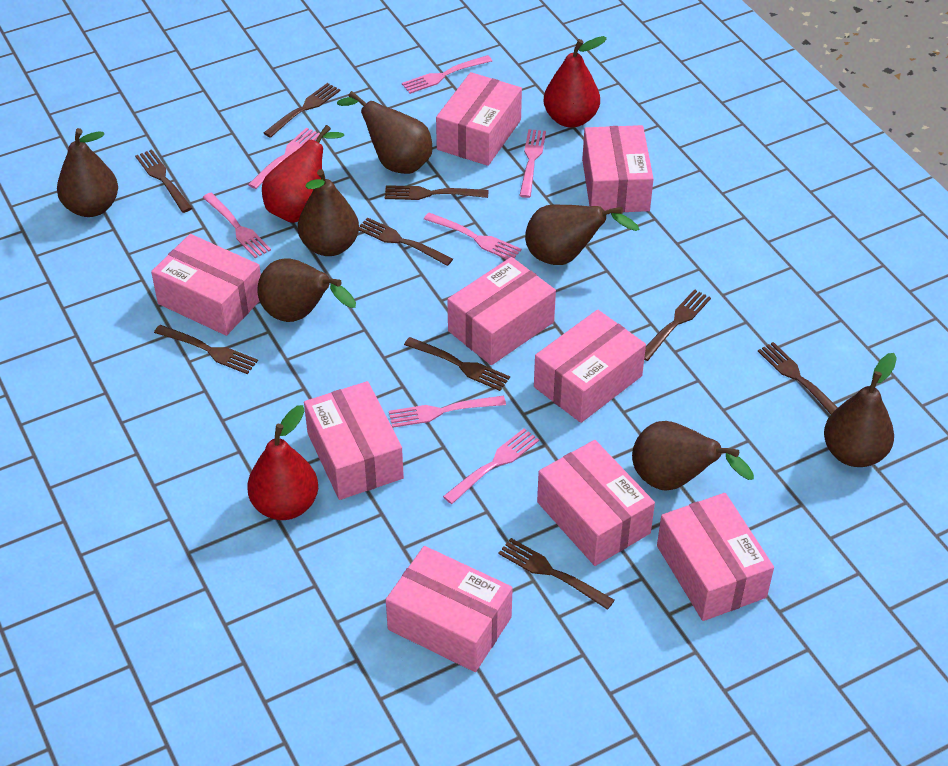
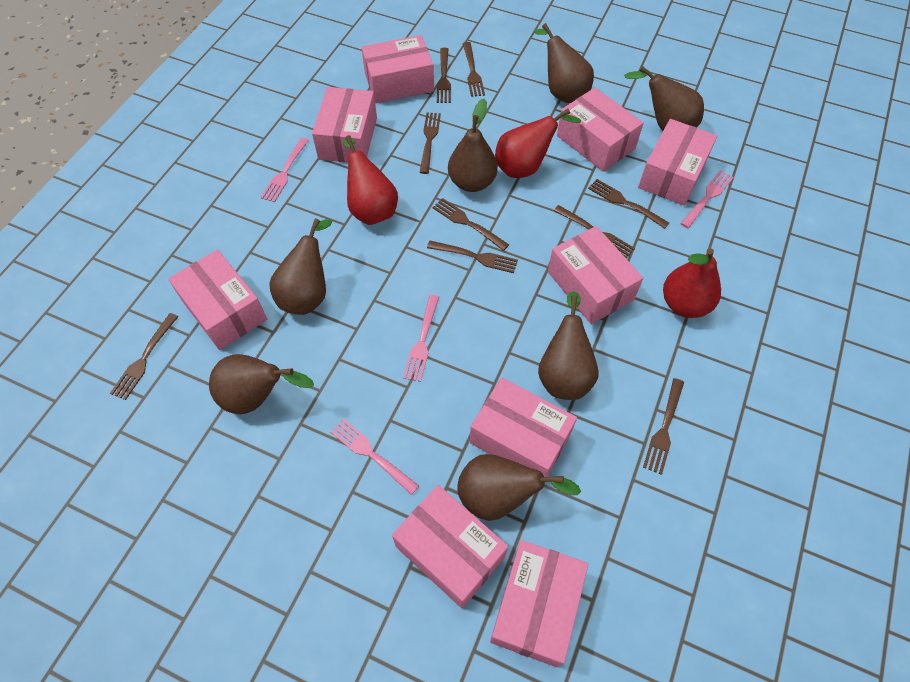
pink fork: [202,193,271,258] [248,128,320,189] [389,396,506,428] [402,55,492,94] [424,213,521,259] [443,428,539,504] [519,129,546,198] = 7 -> [261,138,309,202] [330,419,419,495] [403,295,439,382] [680,170,734,228] = 4

